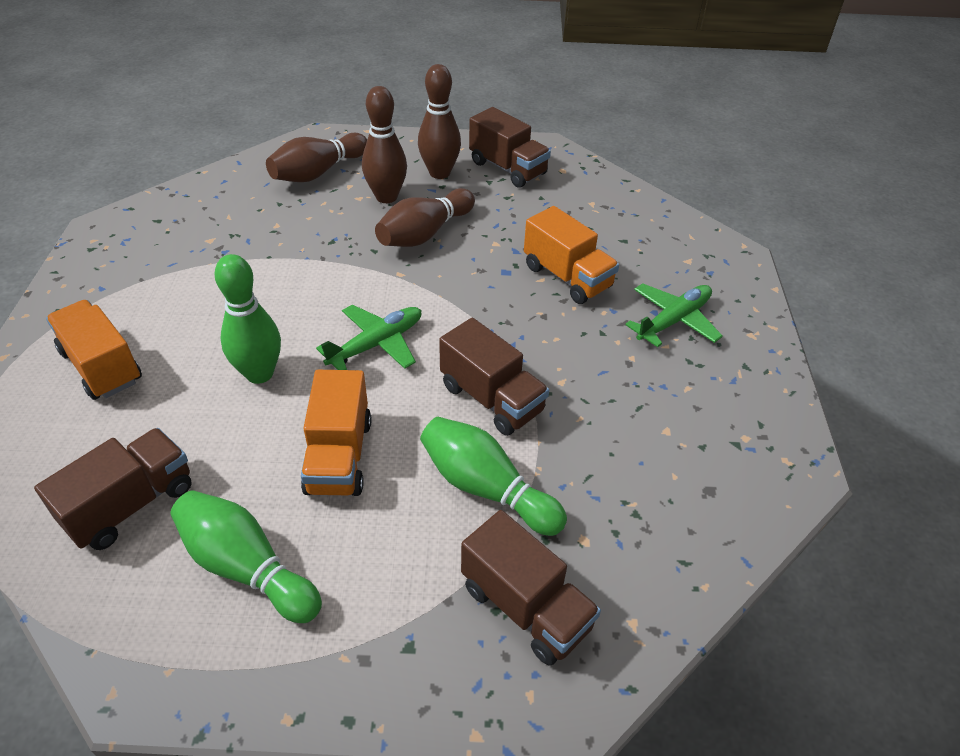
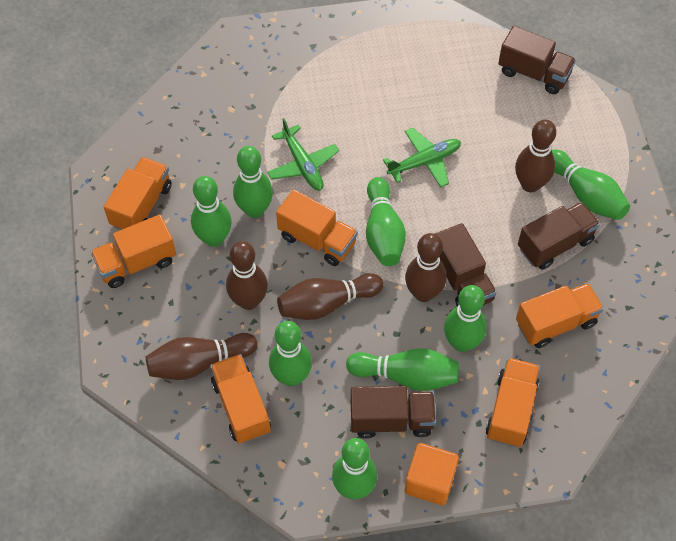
brown bowling pin: [266,132,367,182] [362,86,407,203] [375,188,475,247] [418,64,461,179] = 4 -> [146,333,258,380] [226,241,268,310] [277,273,383,320] [405,233,447,302] [515,119,556,192] = 5
green bowling pin: [170,490,322,623] [214,254,281,384] [420,417,567,536] = 3 -> [191,176,232,247] [233,146,273,218] [269,321,312,386] [332,438,377,499] [346,348,459,391] [366,177,406,266] [444,285,487,352] [552,149,630,220] = 8
orange cube: none = 0 -> [405,443,459,505] = 1
orange truck: [46,300,142,400] [301,370,371,496] [524,206,619,304] = 3 -> [91,215,176,288] [104,157,172,230] [210,354,271,444] [276,190,358,266] [486,357,540,447] [516,283,604,348] = 6

